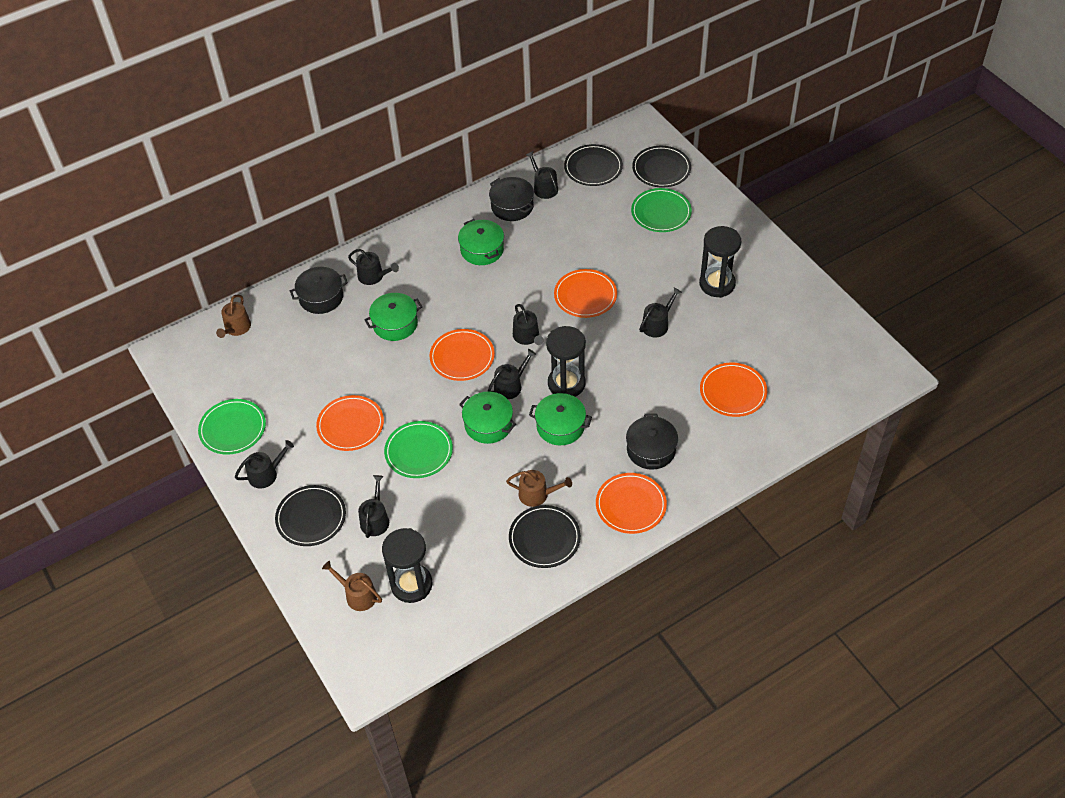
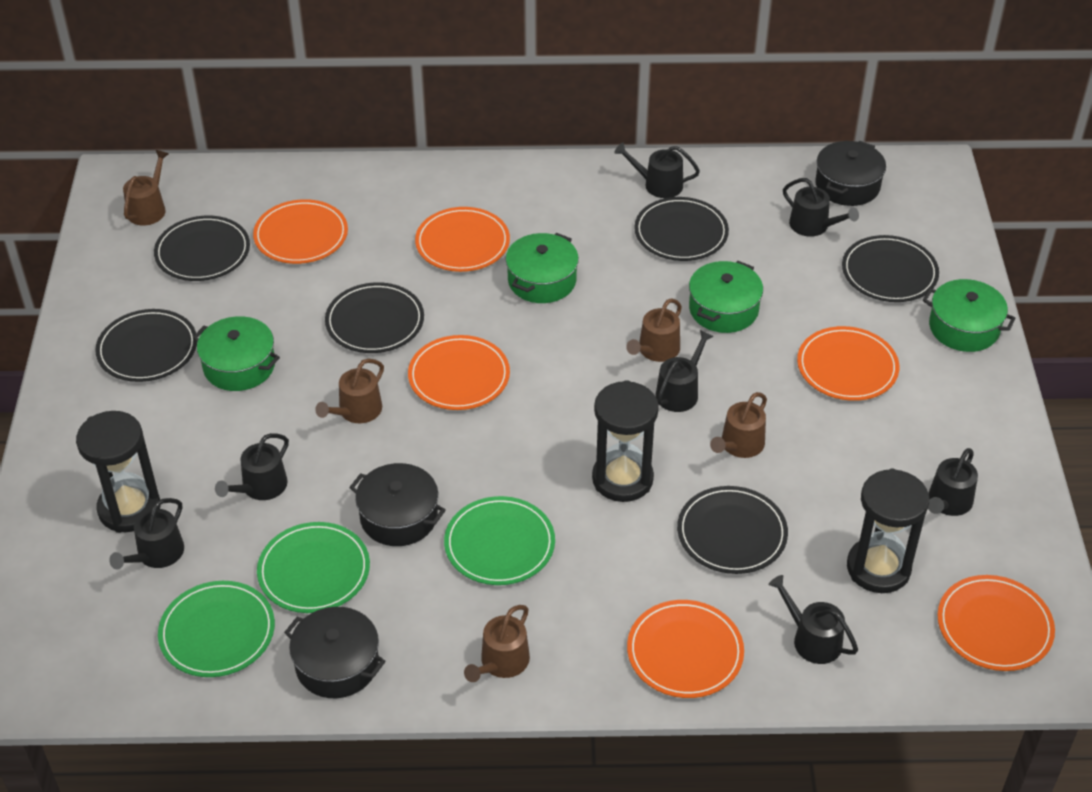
black plate: [275,485,346,546] [509,505,581,568] [564,144,623,186] [632,146,691,188] = 4 -> [95,309,197,382] [154,216,250,281] [325,282,424,353] [634,197,729,261] [677,486,788,574] [842,235,939,302] = 6
brown watering can: [216,294,251,338] [322,561,382,611] [506,470,572,507] = 3 -> [123,150,169,226] [315,359,384,423] [464,605,530,682] [626,298,682,362] [710,392,767,458] = 5
orange plate: [316,395,384,451] [429,329,495,381] [554,269,617,318] [596,473,667,534] [700,363,767,417] = 5 -> [253,199,348,264] [408,335,510,410] [415,207,510,272] [627,600,744,698] [797,326,899,401] [937,575,1055,671] = 6

